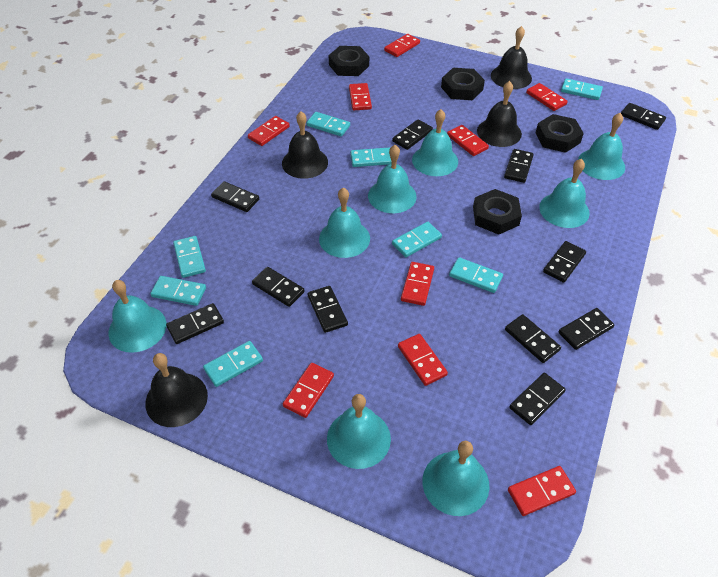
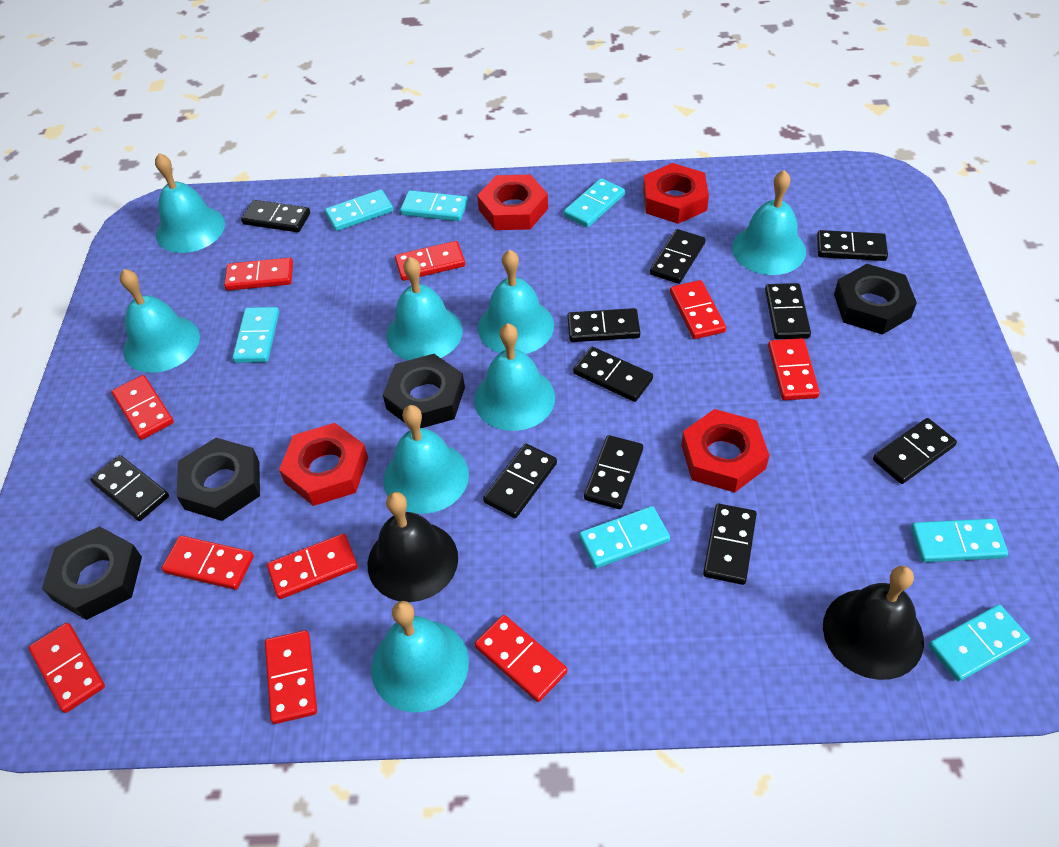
black bell: [145,353,208,427] [282,111,328,179] [477,81,522,147] [491,26,532,89] = 4 -> [368,492,458,602] [823,566,924,680] = 2
red domino: [248,116,290,146] [283,363,334,418] [349,83,372,110] [384,34,420,57] [398,334,448,386] [401,262,434,306] [447,125,489,156] [508,466,576,516] [526,83,568,111] = 9 -> [28,623,105,713] [111,375,174,440] [162,536,254,590] [224,258,293,291] [265,630,317,724] [267,534,358,599] [395,241,465,281] [475,615,568,702] [670,280,726,339] [768,338,820,400] = 10
red nut: none = 0 -> [279,423,368,506] [477,174,548,230] [643,163,709,224] [681,409,769,493] = 4
turquoise domino: [150,276,206,306] [173,236,206,278] [203,341,263,387] [307,112,350,136] [350,147,392,167] [392,222,442,257] [449,257,503,293] [561,78,603,100] = 8 -> [232,307,279,363] [325,189,393,231] [400,190,468,221] [564,178,625,228] [579,506,670,568] [911,518,1008,562] [928,605,1030,682] = 7

